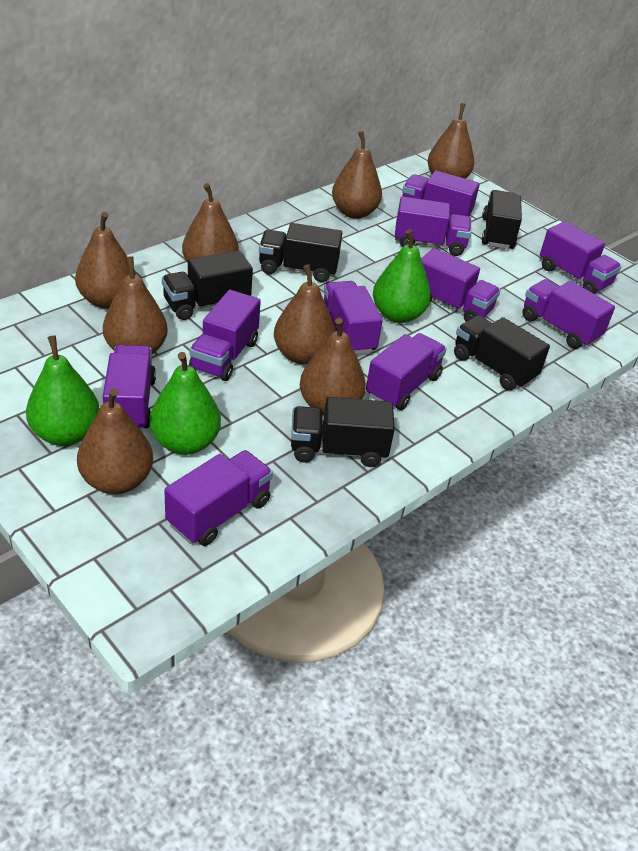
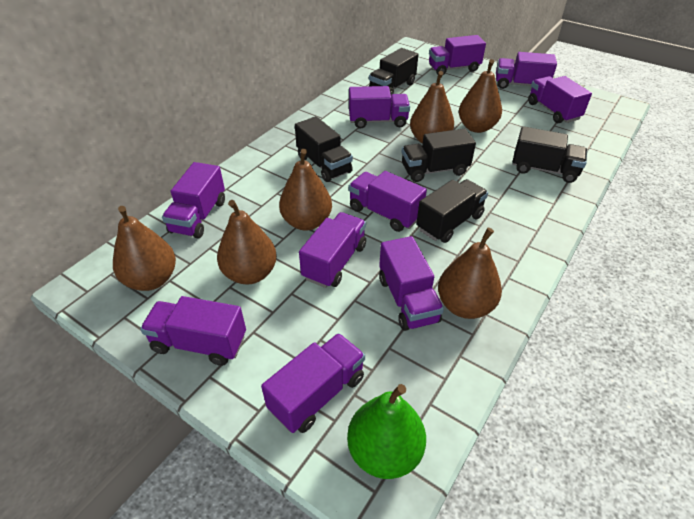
brown pear: [75,212,136,309] [77,388,153,494] [103,256,168,354] [182,183,239,263] [274,264,336,365] [300,318,366,415] [332,131,382,219] [427,103,474,179] = 8 -> [113,206,176,291] [217,200,277,284] [279,149,332,230] [410,71,454,144] [438,228,502,319] [459,59,502,133] = 6
green pear: [26,335,99,446] [150,352,221,455] [373,229,431,323] = 3 -> [347,384,426,479] = 1

